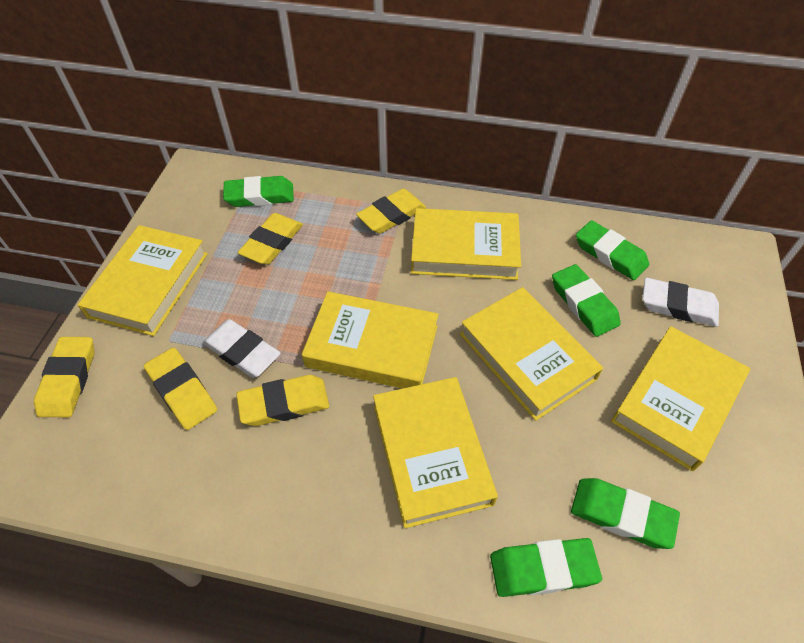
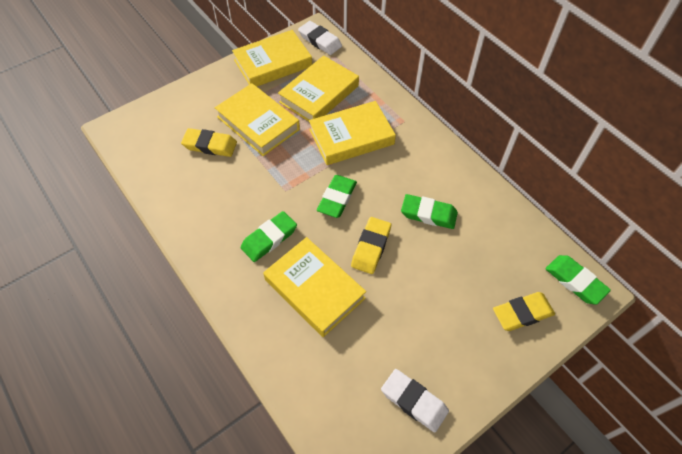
green eraser: [223,176,294,207] [490,538,602,597] [552,264,621,337] [571,478,680,549] [576,220,649,280] = 5 -> [241,211,297,262] [317,175,357,218] [401,194,458,229] [545,255,611,305] = 4
yellow book: [78,225,208,336] [302,291,439,389] [373,377,498,528] [411,208,521,280] [460,287,603,421] [611,326,750,471] = 6 -> [215,83,300,156] [232,30,312,86] [263,237,366,337] [278,55,359,121] [309,101,396,165] = 5
yellow eraser: [34,337,94,417] [144,348,217,430] [236,375,329,426] [237,213,303,265] [356,189,426,234] = 5 -> [181,128,237,157] [351,217,391,274] [493,292,555,331] = 3

